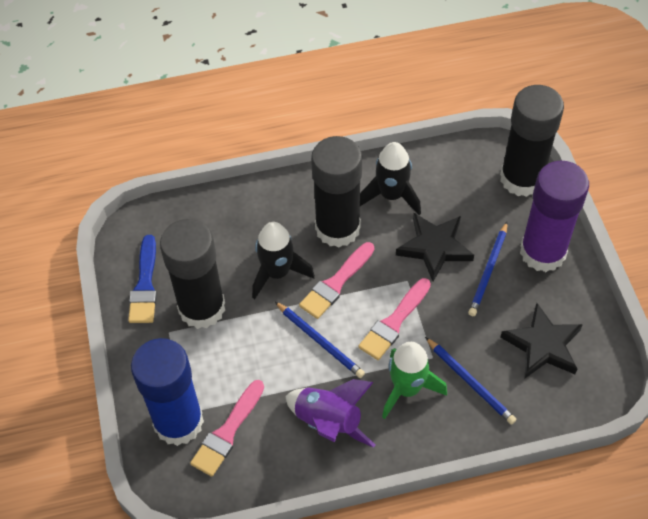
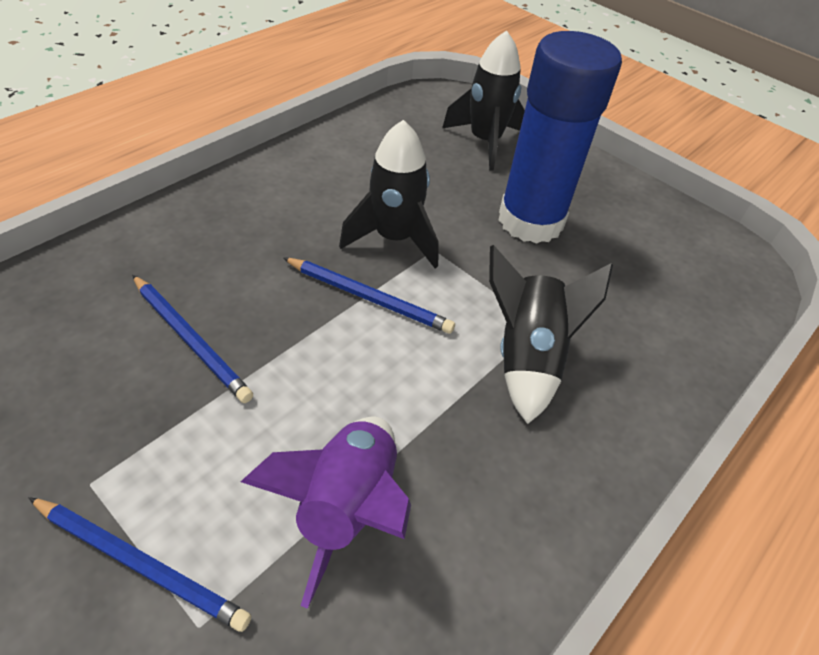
black glue stick: [160,219,225,329] [311,136,362,247] [500,85,564,197] = 3 -> none = 0
black rocket: [252,222,315,299] [360,142,421,215] = 2 -> [339,120,439,268] [442,30,525,171] [489,245,613,424] = 3
black star: [396,213,474,281] [500,303,583,378] = 2 -> none = 0
blue brush: [128,235,157,323] = 1 -> none = 0
green rocket: [382,342,447,419] = 1 -> none = 0
pink brush: [190,380,264,477] [299,242,374,319] [358,278,431,360] = 3 -> none = 0
purple glue stick: [520,161,589,272] = 1 -> none = 0

